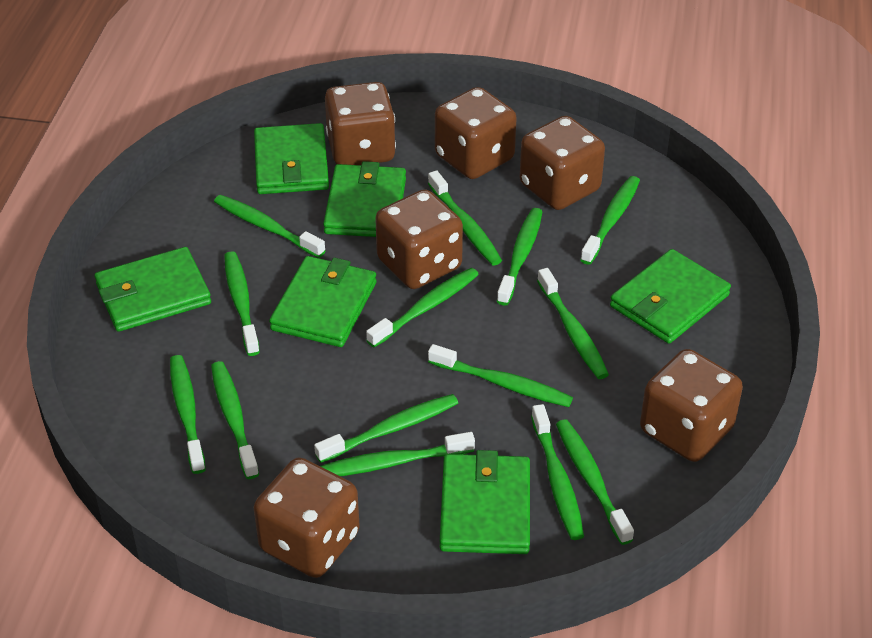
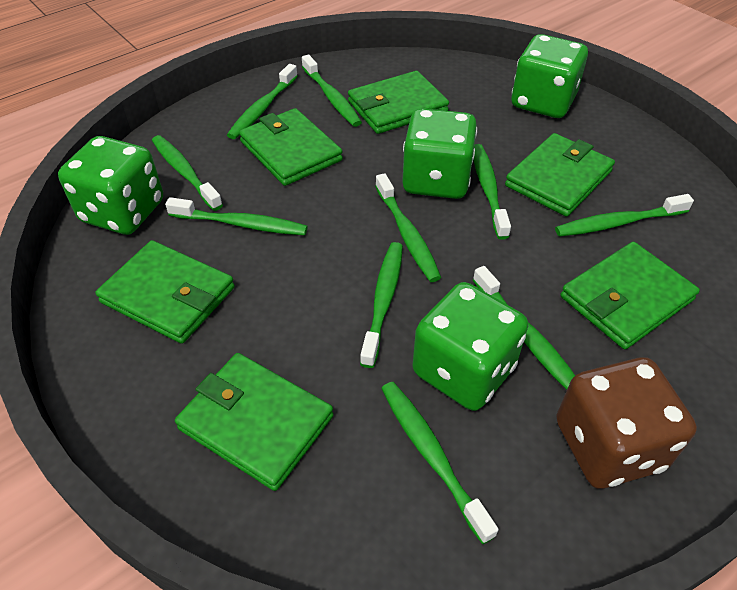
brown dice: [254,457,360,578] [325,82,396,165] [375,189,463,289] [435,87,517,179] [520,116,605,210] [640,349,743,462] = 6 -> [556,357,697,489] = 1
green dice: none = 0 -> [58,136,163,235] [402,108,477,199] [413,282,528,411] [511,34,588,118] = 4
green toothbrush: [170,355,206,474] [211,361,259,479] [214,195,326,258] [224,251,260,356] [314,394,458,463] [321,432,475,476] [366,268,479,347] [428,170,502,265] [428,344,573,407] [497,208,543,306] [531,404,584,540] [537,268,609,379] [556,419,634,545] [580,176,640,265] = 14 -> [152,135,223,211] [165,197,308,235] [227,64,298,139] [302,54,362,127] [360,242,403,368] [375,173,441,282] [381,382,499,544] [473,144,511,240] [473,266,575,390] [555,194,694,237] = 10

